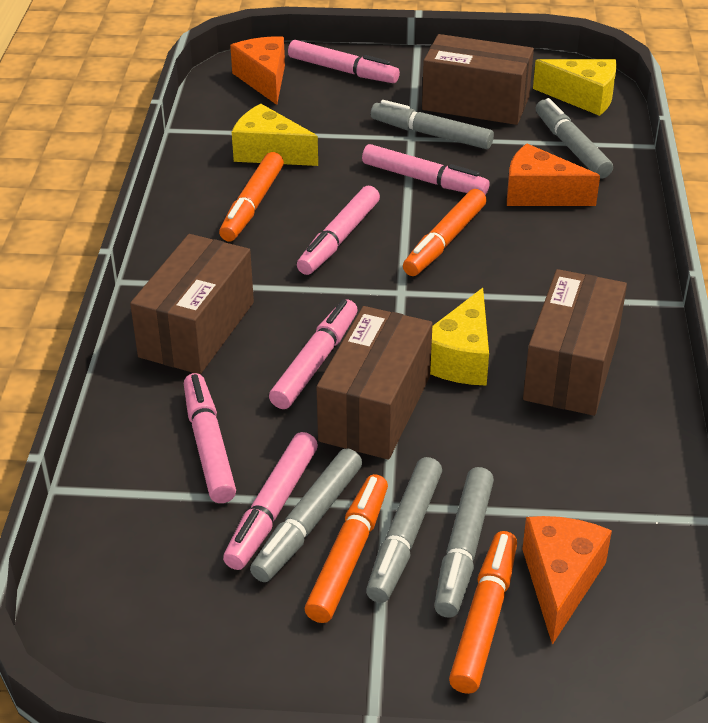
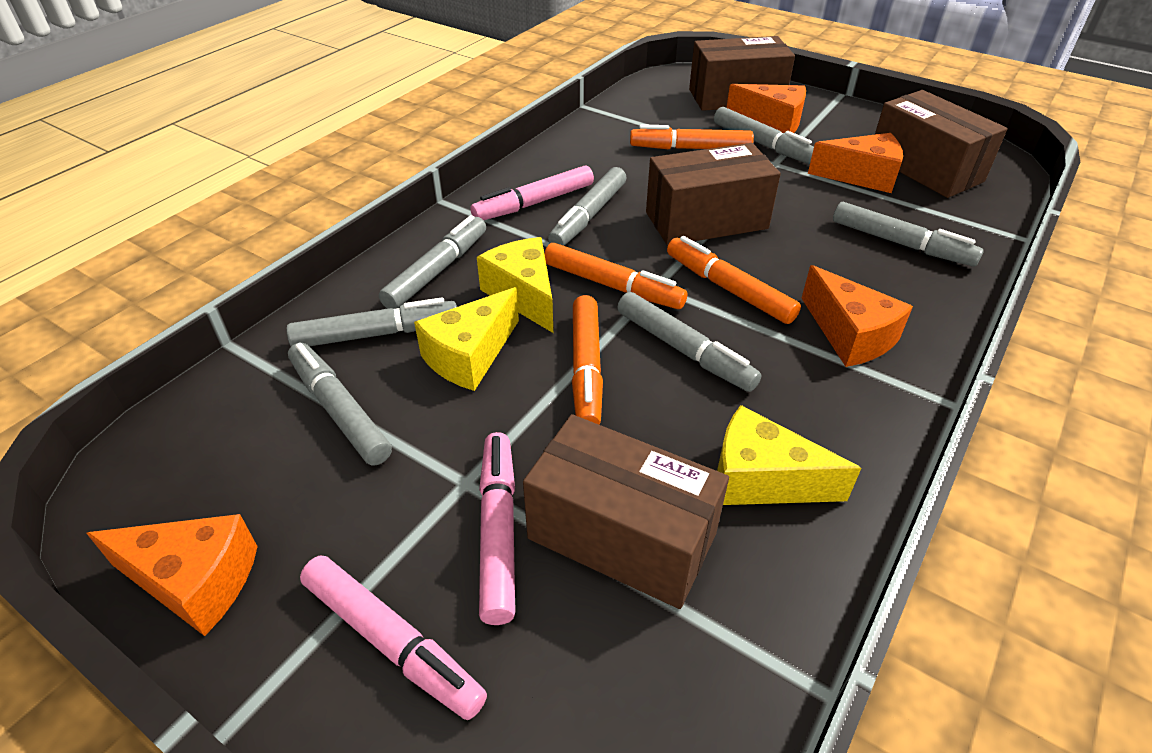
grey marker: [250,448,362,582] [366,457,442,603] [371,100,494,149] [434,467,494,618] [536,98,613,178] = 5 -> [286,297,457,346] [288,343,392,466] [379,215,486,309] [548,167,626,246] [617,292,761,392] [714,107,814,164] [833,202,983,267] = 7
orange cheese: [230,36,285,105] [507,144,600,206] [522,516,612,645] = 3 -> [86,514,258,636] [727,84,806,133] [801,265,913,367] [808,133,903,193] = 4
pink marker: [184,373,236,503] [223,432,318,570] [269,299,358,409] [288,40,400,83] [297,186,380,275] [362,144,490,195] = 6 -> [300,555,487,720] [470,165,594,220] [479,432,515,625] = 3

